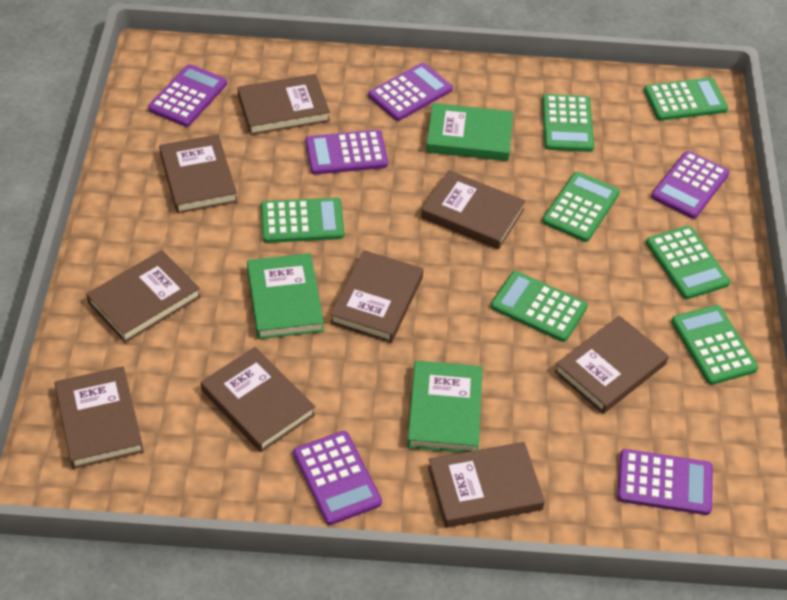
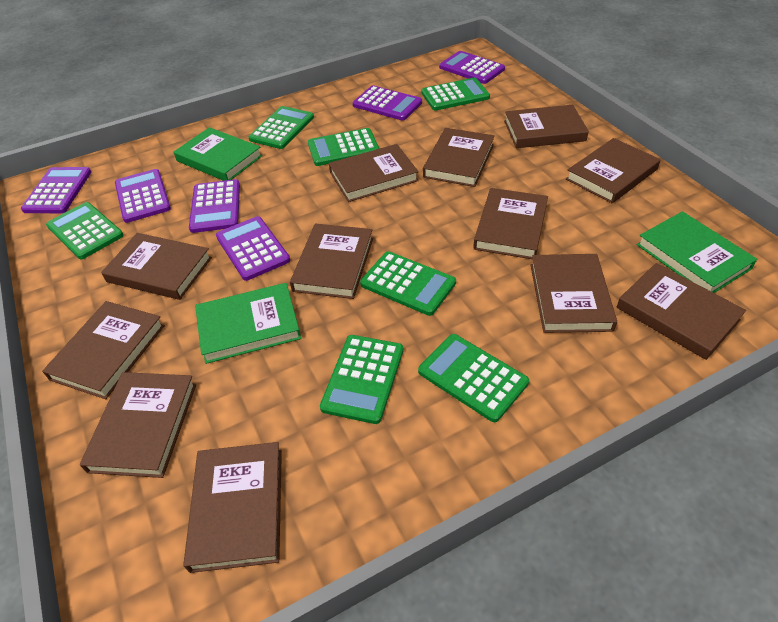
brown book: [54,366,144,469] [86,250,201,343] [159,134,238,214] [201,347,315,452] [237,74,330,135] [330,250,423,343] [421,170,526,249] [428,442,545,528] [554,316,669,414] = 9 -> [42,301,165,399] [80,372,196,478] [101,233,212,300] [183,442,282,573] [290,224,373,299] [329,144,419,202] [423,128,495,187] [473,188,548,259] [504,105,589,148] [531,254,617,333] [566,138,661,203] [617,263,746,360] = 12

